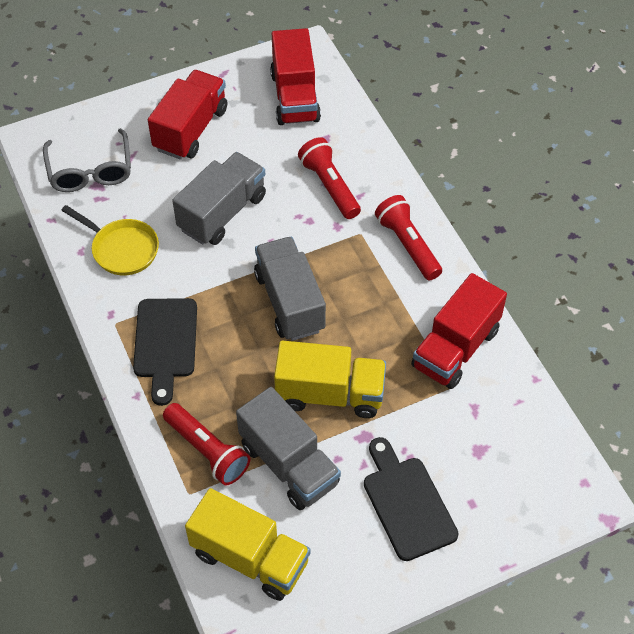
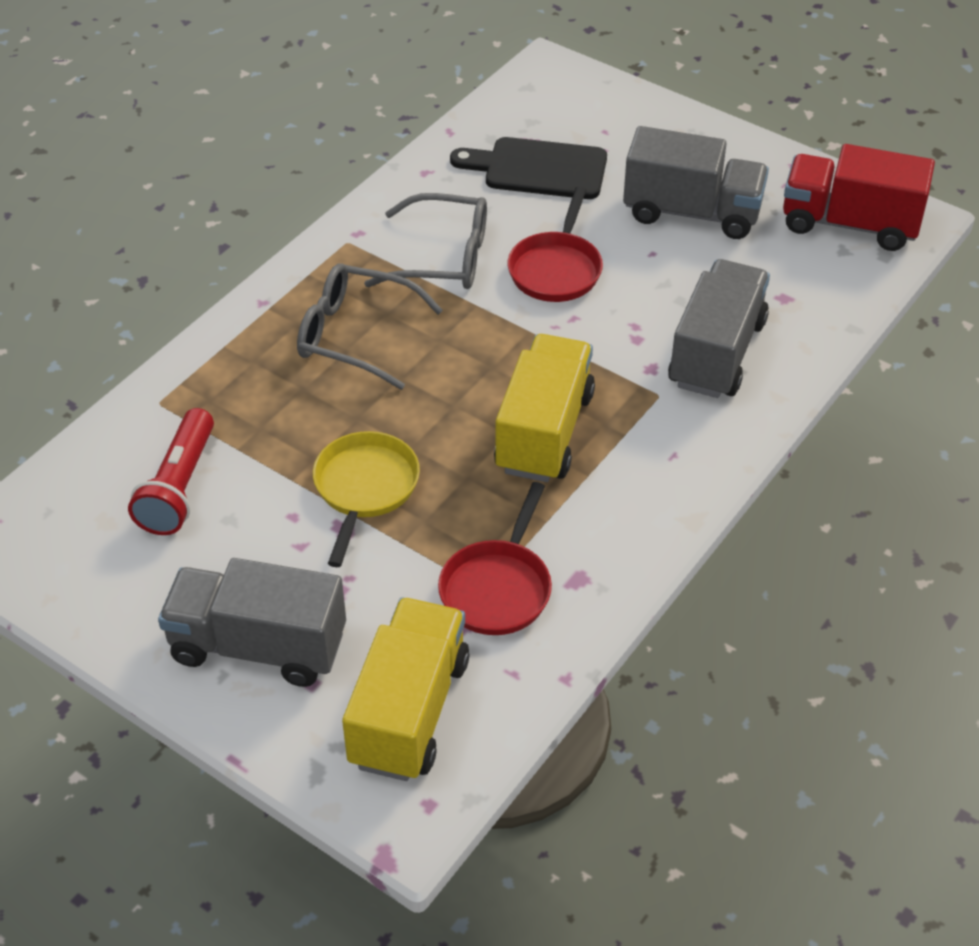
black cutting board: [133,298,197,406] [364,437,458,561] = 2 -> [450,137,607,199] = 1
grey glasses: [43,128,131,192] = 1 -> [297,263,443,390] [364,193,487,289] = 2
red flashlight: [163,403,251,485] [298,137,361,219] [375,195,442,280] = 3 -> [128,408,214,535] = 1
red pan: none = 0 -> [438,482,552,635] [508,187,603,302] = 2
red truck: [148,70,227,160] [270,28,321,125] [411,273,507,389] = 3 -> [783,144,935,251] = 1

